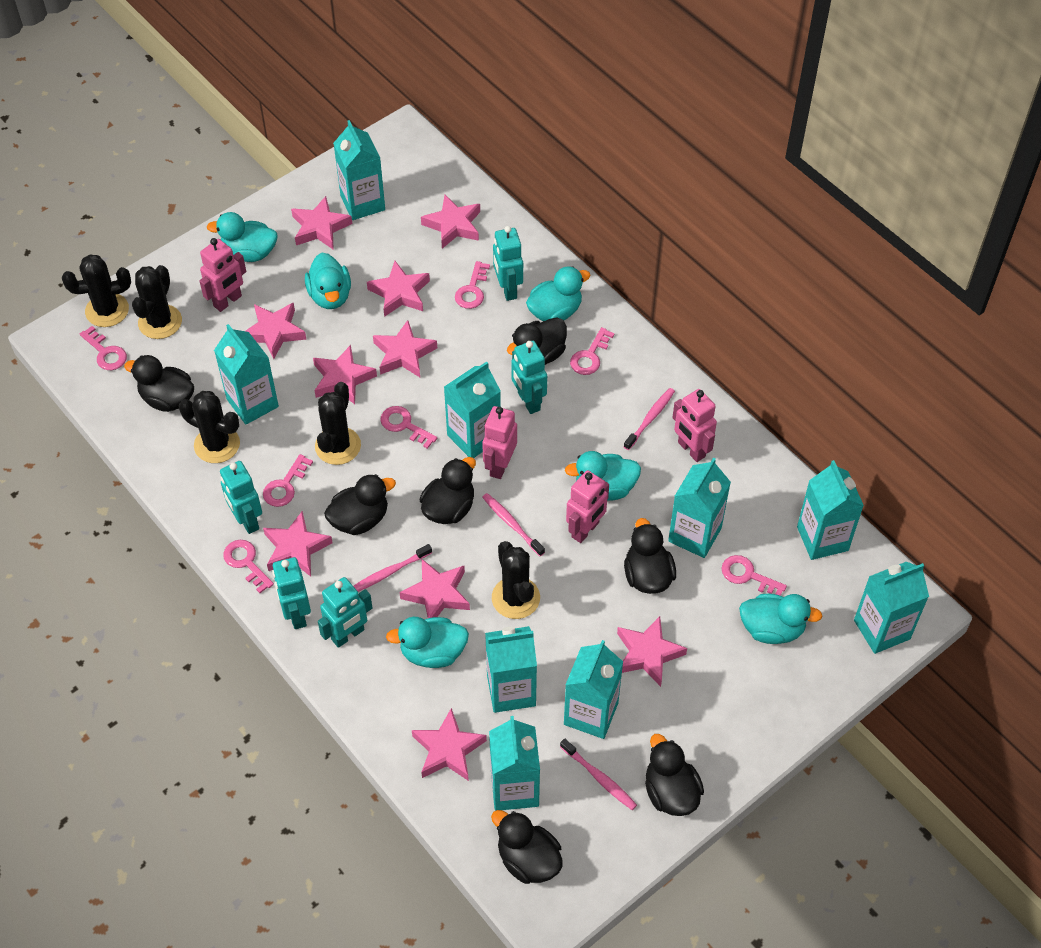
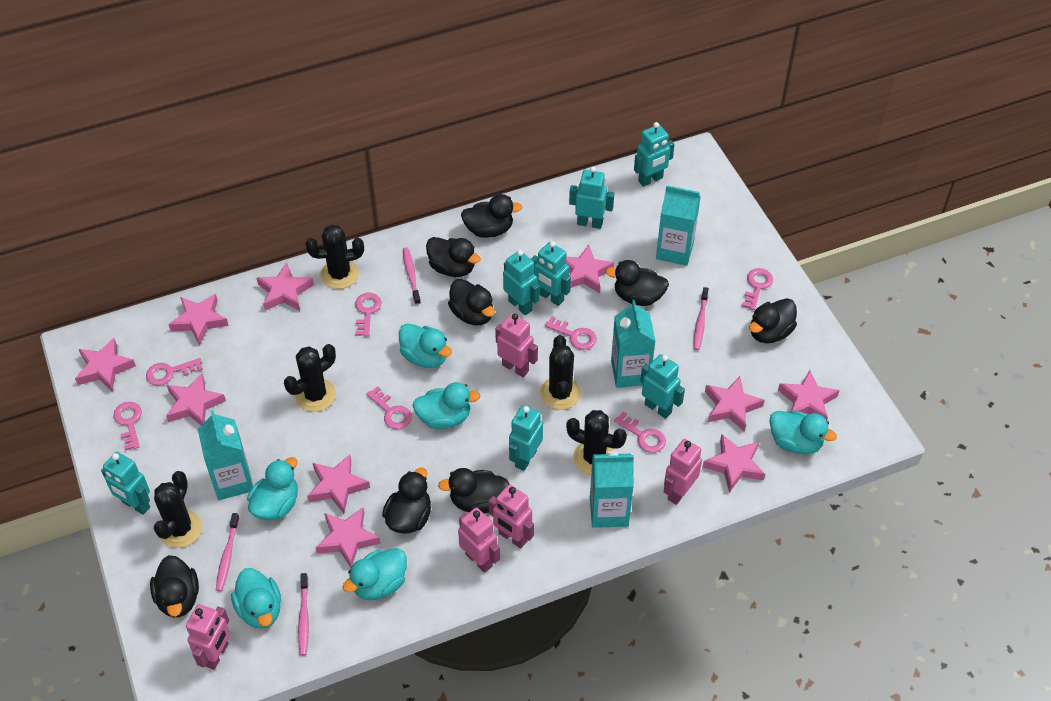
black duck: [124,355,194,412] [324,474,396,535] [420,457,476,524] [491,810,562,884] [507,317,567,365] [624,518,676,594] [645,734,704,816] = 7 -> [150,555,199,617] [382,467,431,533] [426,237,481,277] [438,468,509,513] [448,279,495,325] [461,194,522,238] [606,260,669,306] [749,298,797,343] = 8
pink robot: [199,238,246,312] [482,406,517,479] [566,470,609,543] [672,389,717,462] = 4 -> [186,604,230,670] [458,507,500,573] [488,484,534,549] [495,314,538,377] [664,439,702,505] = 5
turquoise carton: [214,324,279,425] [333,120,385,220] [444,361,501,458] [485,626,537,713] [489,716,540,811] [564,640,623,739] [668,457,731,558] [797,460,864,560] [854,562,929,654] = 9 -> [198,410,253,500] [590,451,634,528] [611,300,655,388] [656,185,701,266] = 4
turquoise robot: [220,461,262,534] [272,557,311,629] [318,577,373,648] [493,226,523,301] [511,341,547,414] = 5 -> [101,452,150,515] [503,250,540,315] [509,405,543,471] [531,241,571,306] [569,167,614,229] [634,122,675,187] [640,354,685,419] = 7

